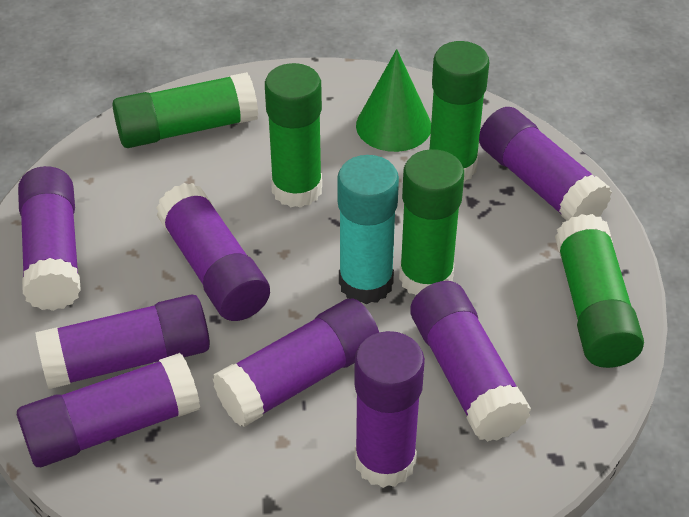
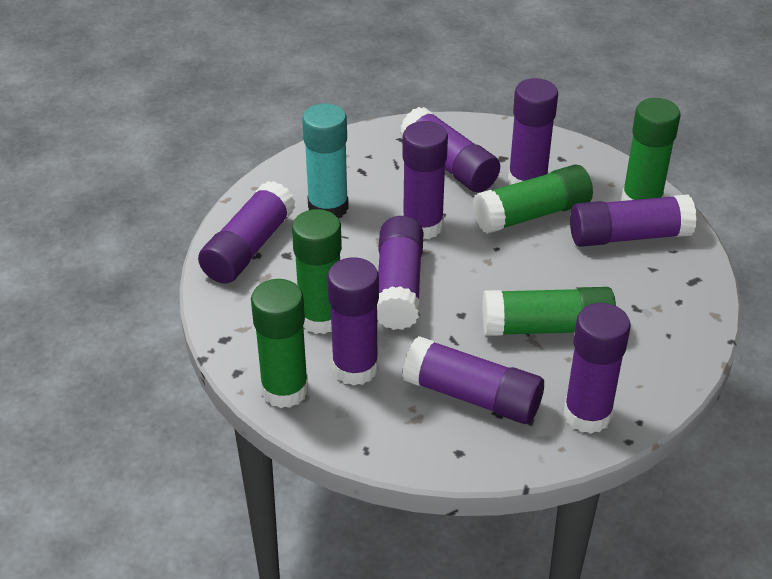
green cone: [356,49,431,152] = 1 -> none = 0
purple glue stick: [17,353,200,467] [18,166,81,311] [35,294,210,389] [156,183,270,321] [213,298,379,427] [354,331,425,488] [410,281,531,442] [479,107,612,221] = 8 -> [198,181,295,284] [327,257,379,386] [377,216,423,330] [400,107,500,192] [402,121,448,239] [402,336,544,424] [508,78,558,185] [563,303,631,434] [570,194,697,247] = 9

